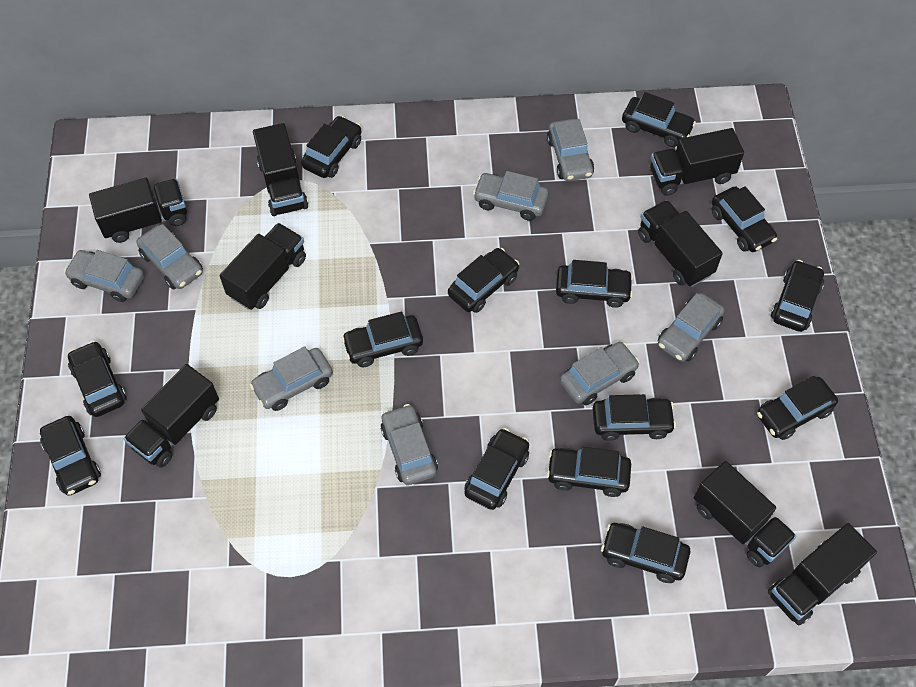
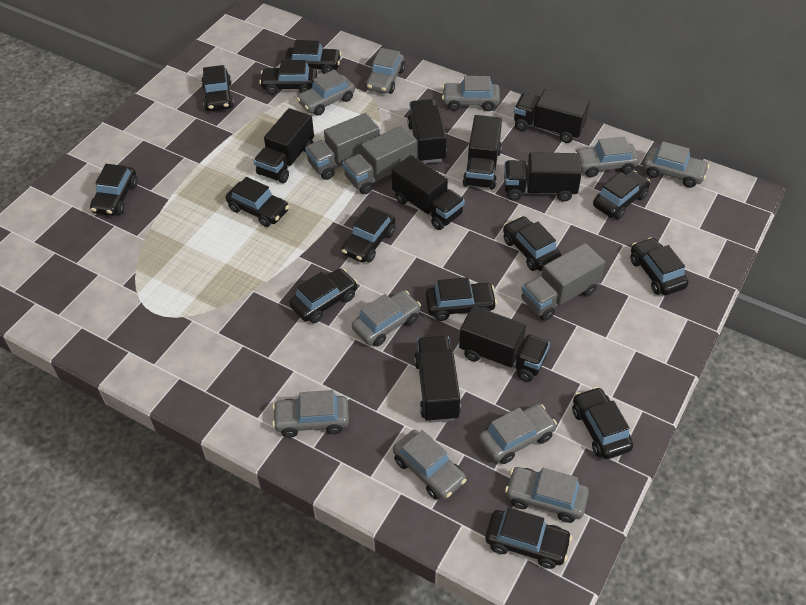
black car: [40,416,101,496] [68,341,126,417] [301,115,361,178] [342,312,423,367] [448,248,519,313] [464,428,529,510] [547,447,631,497] [556,260,633,308] [592,394,676,441] [601,523,690,583] [622,92,696,147] [712,186,777,252] [757,376,838,440] [771,260,824,332] = 14 -> [90,164,138,216] [201,65,234,111] [226,177,289,227] [259,60,318,95] [285,40,341,74] [289,268,358,323] [341,206,396,263] [425,277,497,321] [485,507,572,569] [503,216,561,271] [572,387,633,459] [593,170,650,219] [630,237,689,295] = 13
grey car: [64,250,144,302] [136,224,203,290] [250,346,333,411] [380,404,438,485] [473,171,549,221] [547,119,594,181] [560,342,640,405] [658,293,725,362] = 8 -> [272,390,349,437] [296,70,355,116] [352,290,421,347] [365,48,405,94] [393,430,467,500] [442,76,500,111] [479,404,557,464] [505,467,589,523] [574,137,639,177] [643,141,709,188] = 10
grey truck: none = 0 -> [305,113,380,180] [342,125,417,194] [521,243,605,321] = 3

